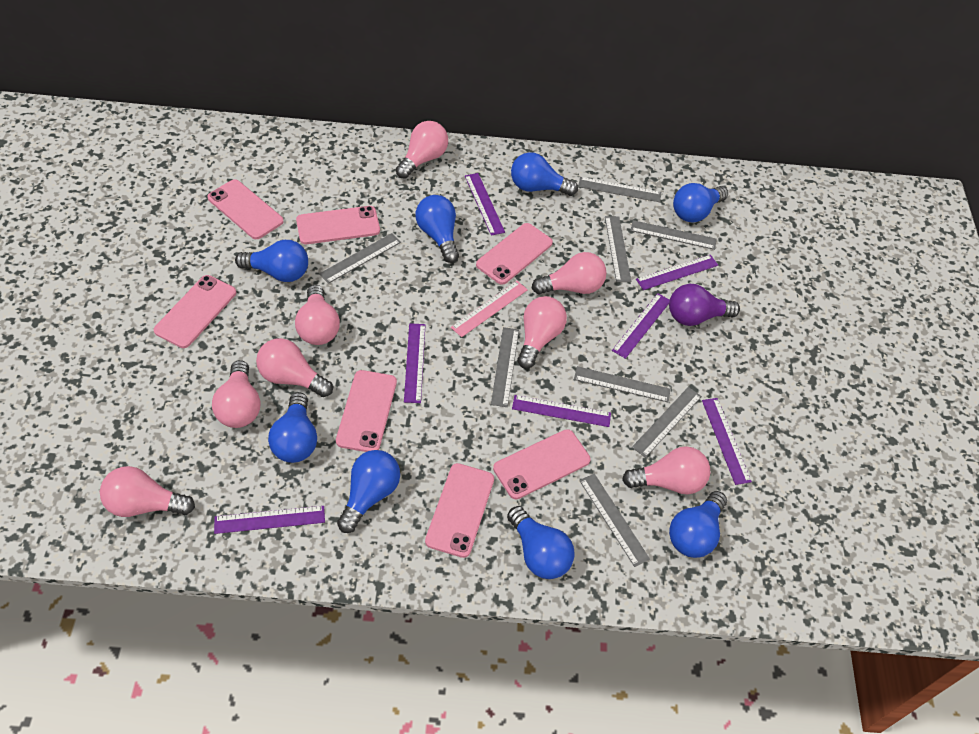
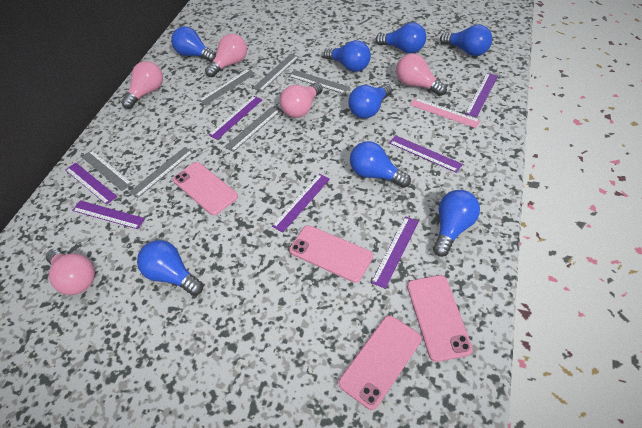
grey ruler: [319,233,401,284] [491,327,519,407] [574,366,671,402] [578,177,661,202] [579,474,650,567] [605,216,631,282] [630,220,716,250] [632,387,702,458] = 8 -> [82,150,133,191] [129,147,193,198] [199,69,255,106] [224,107,280,152] [253,54,299,92] [288,70,350,94] = 6
pink light bulb: [100,466,195,517] [212,360,260,428] [256,338,333,397] [295,285,340,345] [396,121,448,179] [517,296,567,369] [532,252,607,294] [622,446,710,494] = 8 -> [46,249,95,295] [121,61,163,109] [205,34,247,77] [280,82,323,118] [396,54,447,96] = 5
pink phone: [154,275,236,348] [207,179,284,239] [296,206,380,244] [336,370,397,452] [425,463,494,558] [476,223,553,285] [493,429,591,499] = 7 -> [173,162,238,215] [289,225,373,283] [338,315,422,410] [407,275,473,362] = 4
purple light bulb: [669,284,740,326] = 1 -> none = 0

